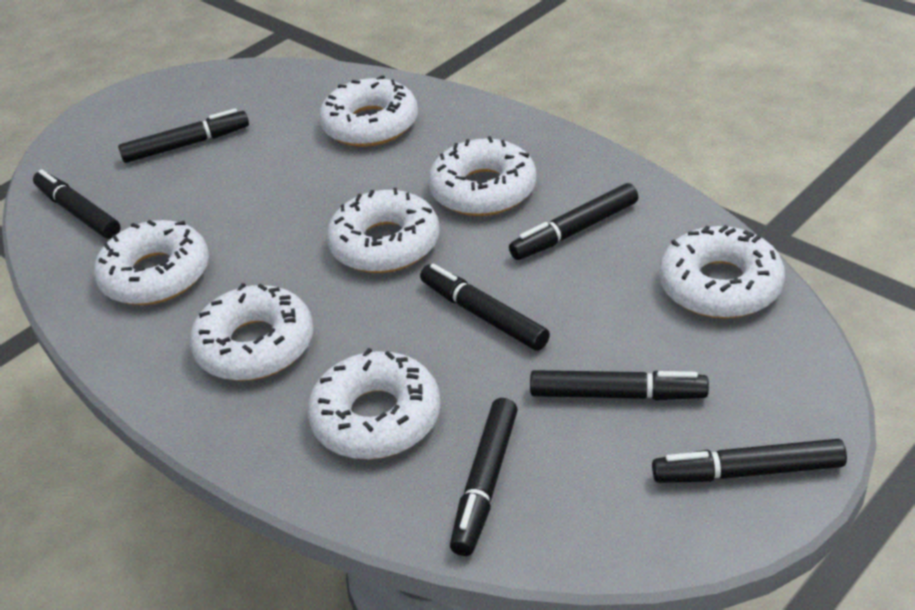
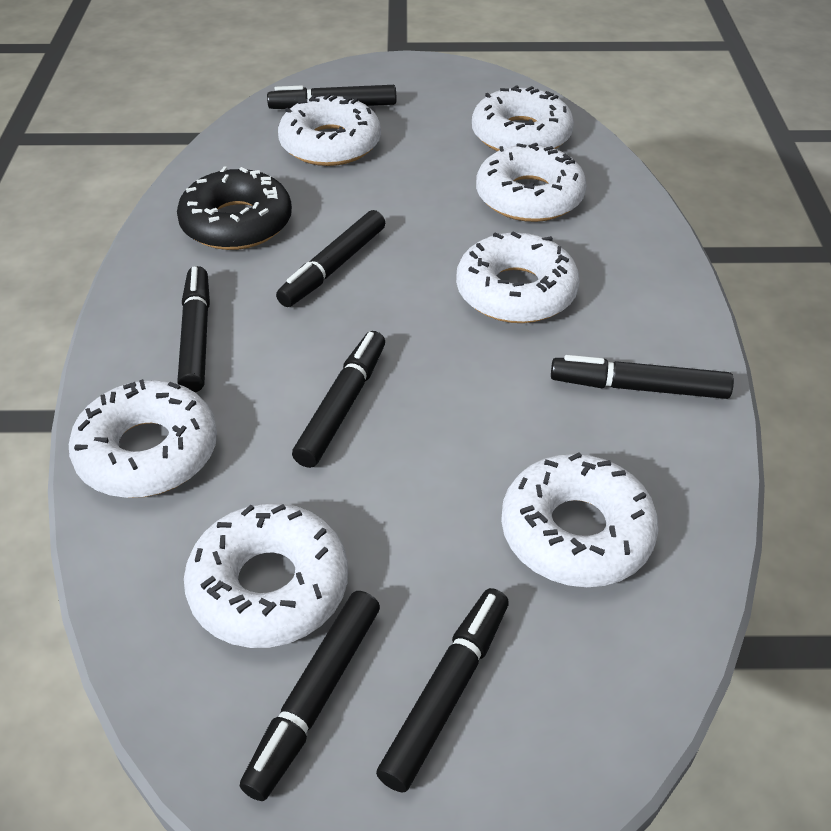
black donut: none = 0 -> [177,166,292,250] = 1

